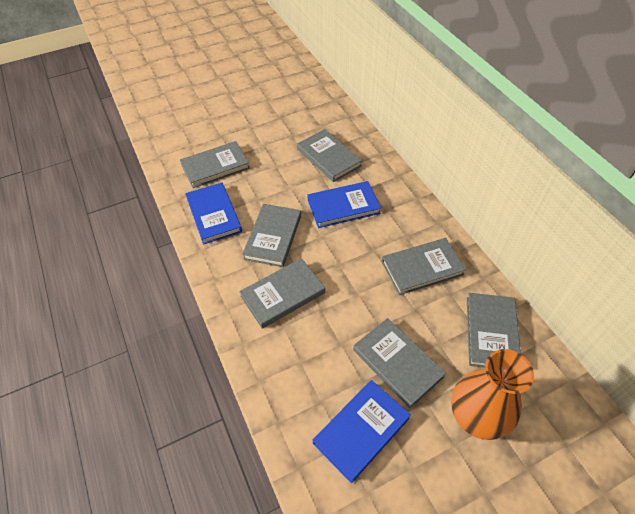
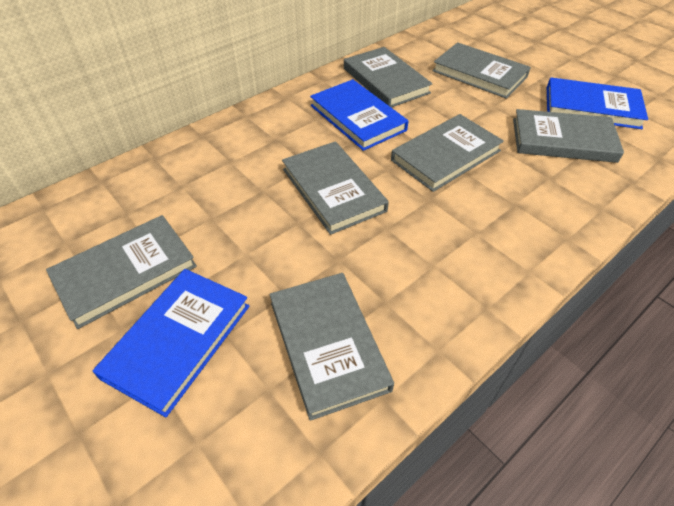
orange vase: [451,349,534,440] = 1 -> none = 0

